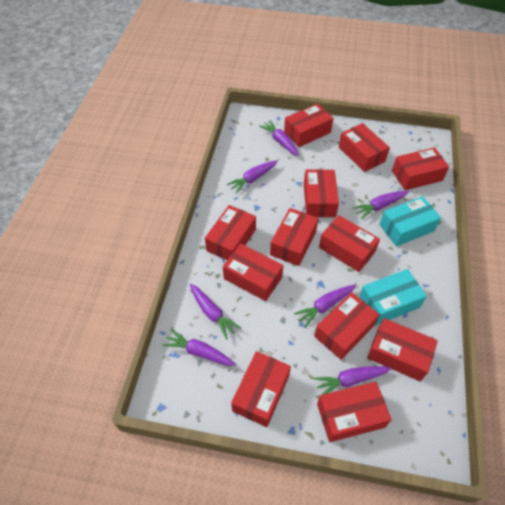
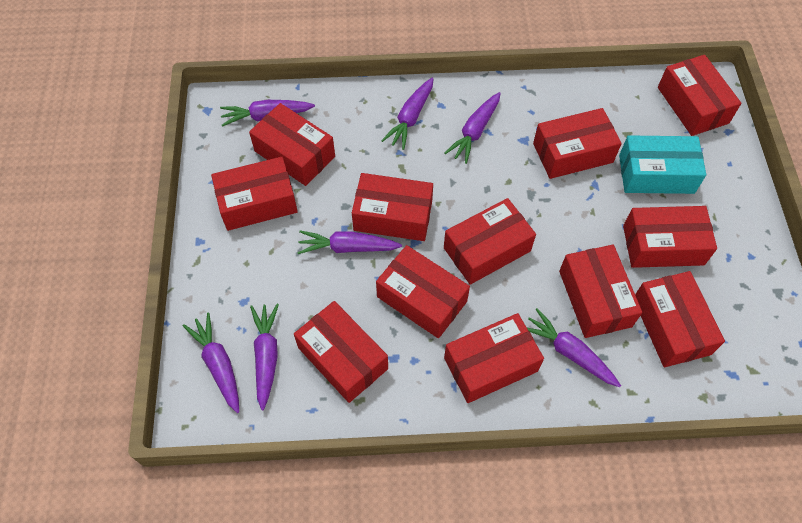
turquoise box: [359,269,427,325] [379,196,441,246] = 2 -> [619,135,706,194] = 1

